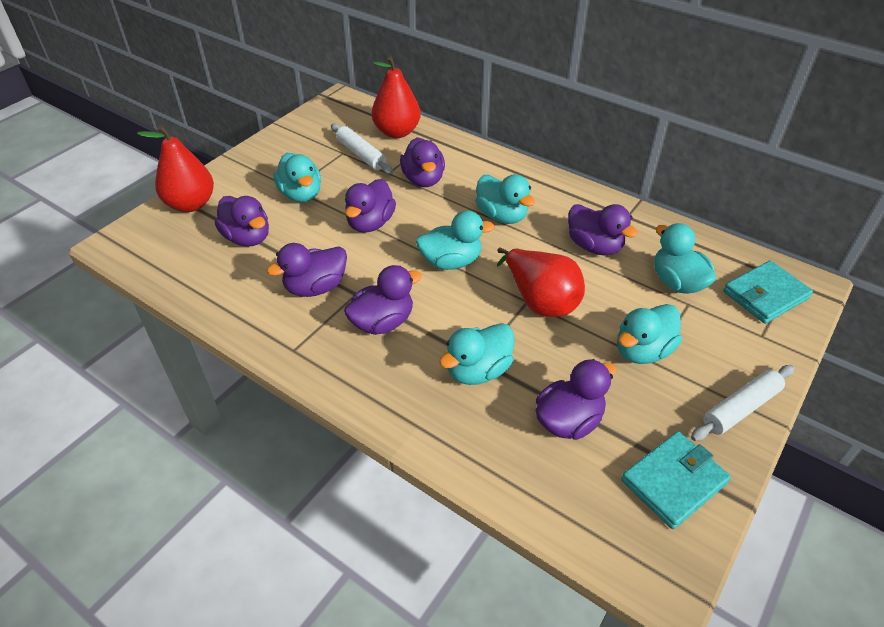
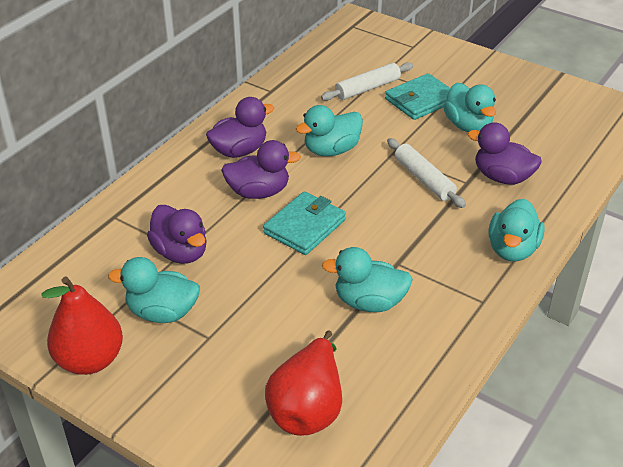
purple duck: [215,196,269,247] [267,243,347,297] [344,265,422,335] [345,179,396,233] [400,137,445,187] [536,359,617,440] [568,204,638,256] = 7 -> [147,205,207,264] [206,97,275,158] [221,140,301,199] [467,122,542,185] = 4
red pear: [137,125,214,212] [372,56,421,138] [497,247,585,317] = 3 -> [41,276,123,375] [265,330,342,436] = 2
turquoise duck: [273,153,321,202] [416,210,495,270] [439,323,514,385] [476,174,535,224] [617,304,682,364] [654,223,716,294] = 6 -> [108,257,200,323] [296,105,363,156] [322,247,413,312] [443,83,496,132] [488,199,545,262] = 5

